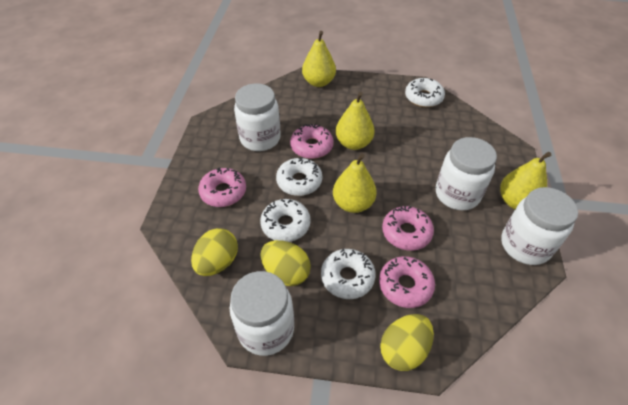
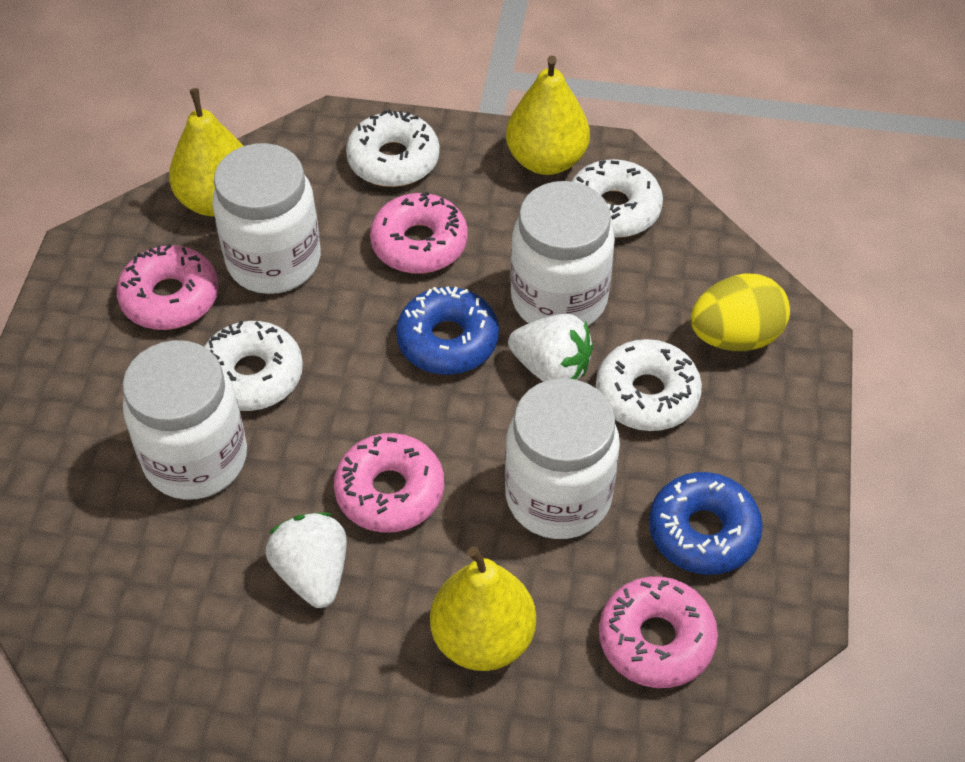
blue donut: none = 0 -> [396,286,499,375] [649,472,763,575] = 2
white strawberry: none = 0 -> [266,513,347,608] [508,314,593,382] = 2
yellow egg: [191,228,238,276] [260,240,311,286] [380,314,434,371] = 3 -> [690,273,790,351] = 1
yellow pear: [302,31,336,87] [333,153,377,213] [336,92,375,150] [500,152,551,209] = 4 -> [169,88,243,216] [430,546,536,671] [506,55,590,175] = 3

